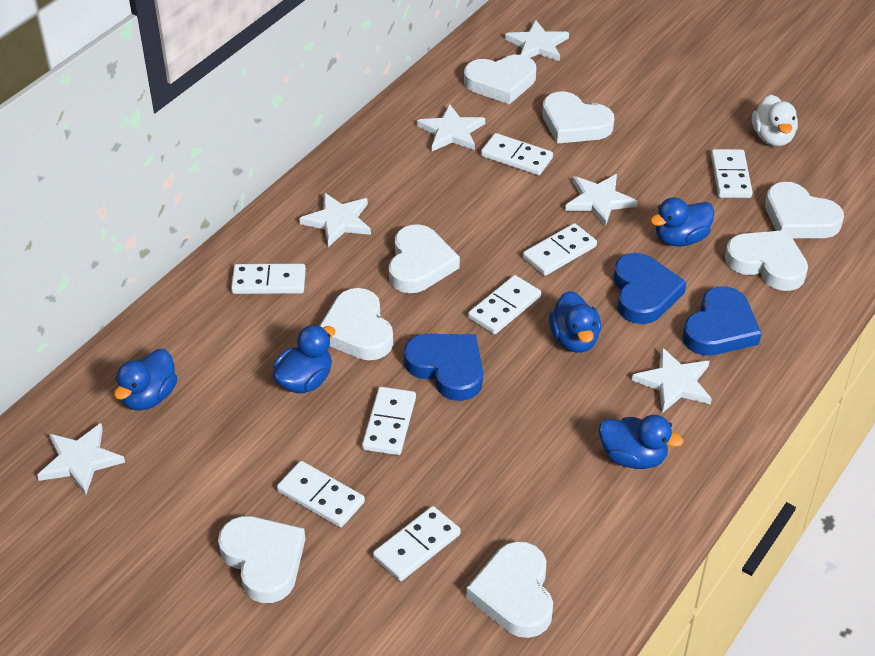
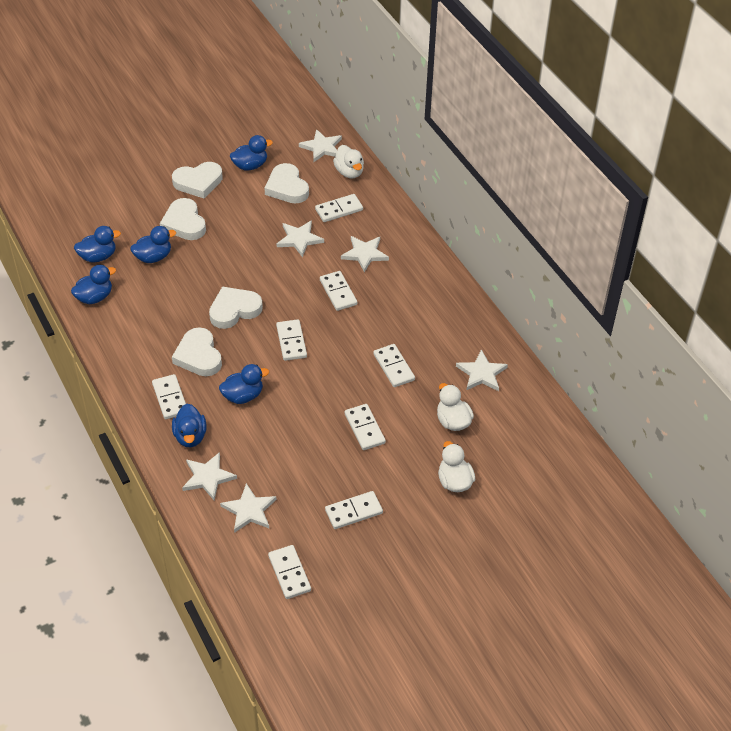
blue duck: [114,349,177,411] [273,325,335,393] [549,291,601,353] [599,415,683,469] [650,197,714,247] = 5 -> [71,265,116,304] [74,226,121,263] [130,226,176,263] [172,404,206,447] [219,364,269,404] [230,135,273,170] = 6
blue heart: [404,334,483,401] [614,253,687,324] [683,286,762,356] = 3 -> none = 0
white duck: [752,95,798,146] = 1 -> [333,145,364,178] [437,383,474,431] [438,441,476,492] = 3
white heart: [218,516,305,603] [320,288,393,360] [389,224,460,293] [464,55,536,104] [466,541,553,638] [542,91,614,144] [725,230,808,291] [765,182,844,238] = 8 -> [160,198,206,240] [172,162,223,198] [172,327,222,376] [209,286,263,329] [265,163,309,203] = 5

